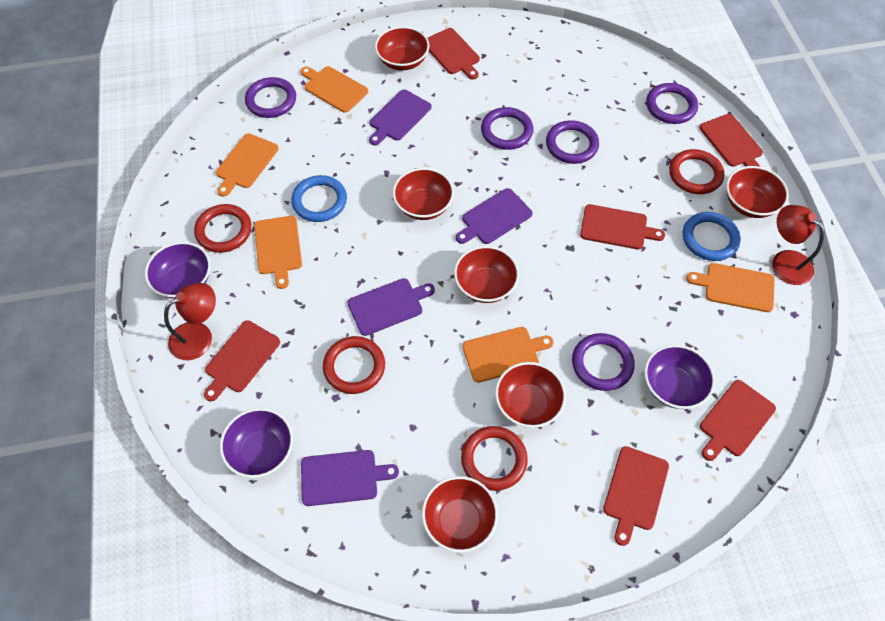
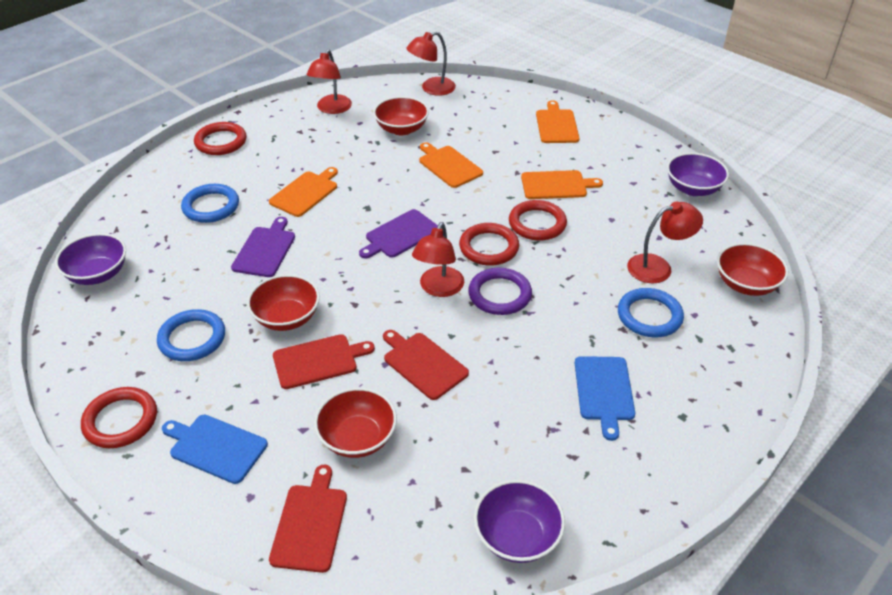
blue cutting board: none = 0 -> [162,414,268,484] [575,356,635,441] = 2
blue ring: [291,175,347,222] [683,212,741,261] = 2 -> [157,309,225,361] [181,184,239,223] [618,288,684,337] = 3
orange cutting board: [216,133,279,197] [254,216,302,289] [300,66,368,113] [462,327,554,383] [686,263,775,312] = 5 -> [269,167,338,217] [419,142,483,188] [521,170,603,199] [536,100,579,143] = 4
purple cutting board: [301,450,399,506] [347,278,435,336] [369,89,432,145] [456,188,533,244] = 4 -> [231,217,295,277] [359,209,438,259] = 2
purple ring: [245,77,296,118] [481,107,533,150] [546,120,599,164] [572,333,635,391] [646,83,698,124] = 5 -> [468,268,532,315] = 1
red bowl: [375,26,429,71] [393,168,454,220] [422,476,498,553] [454,246,519,303] [495,362,566,428] [726,166,789,218] = 6 -> [247,274,320,331] [314,388,397,458] [373,96,429,136] [717,243,788,296] = 4
red cutting board: [204,320,280,401] [428,28,480,79] [580,204,665,250] [603,446,669,546] [699,114,763,167] [700,380,776,461] = 6 -> [269,465,347,573] [273,334,375,389] [383,330,469,400] = 3
red lamp: [164,283,216,360] [772,205,825,285] = 2 -> [306,49,352,114] [406,32,456,96] [412,222,464,297] [627,201,703,283] = 4

